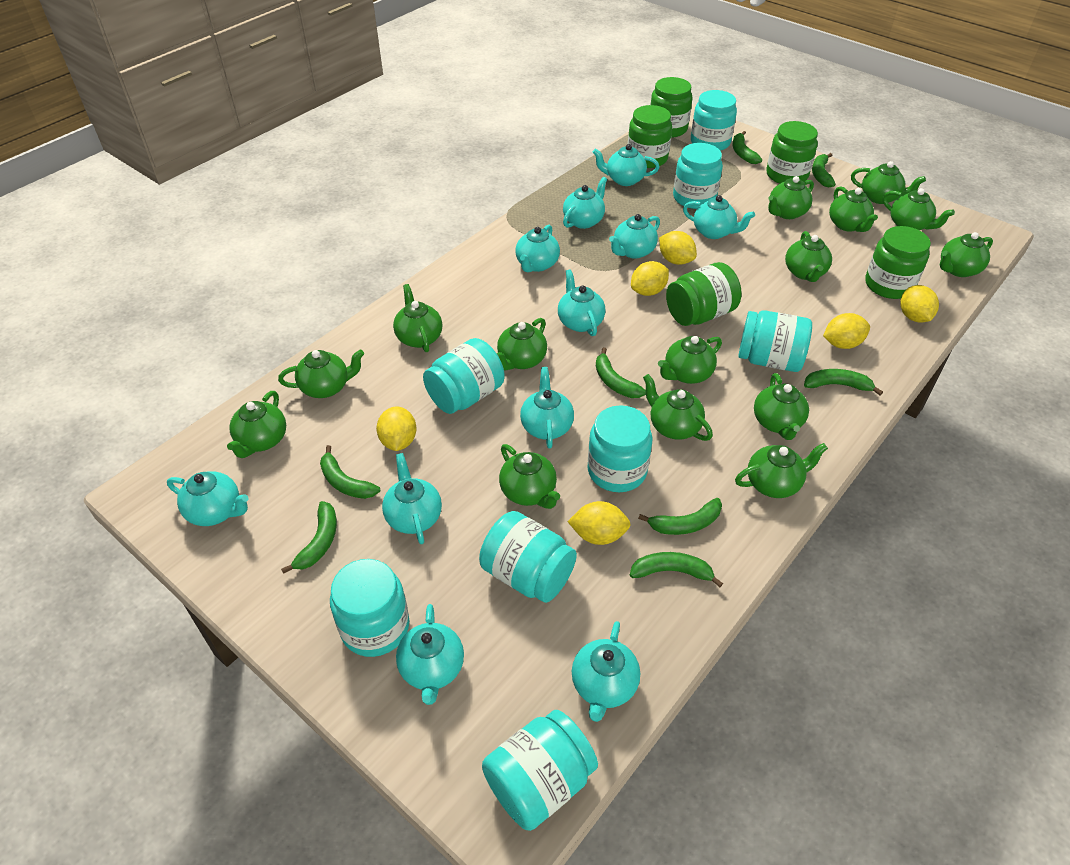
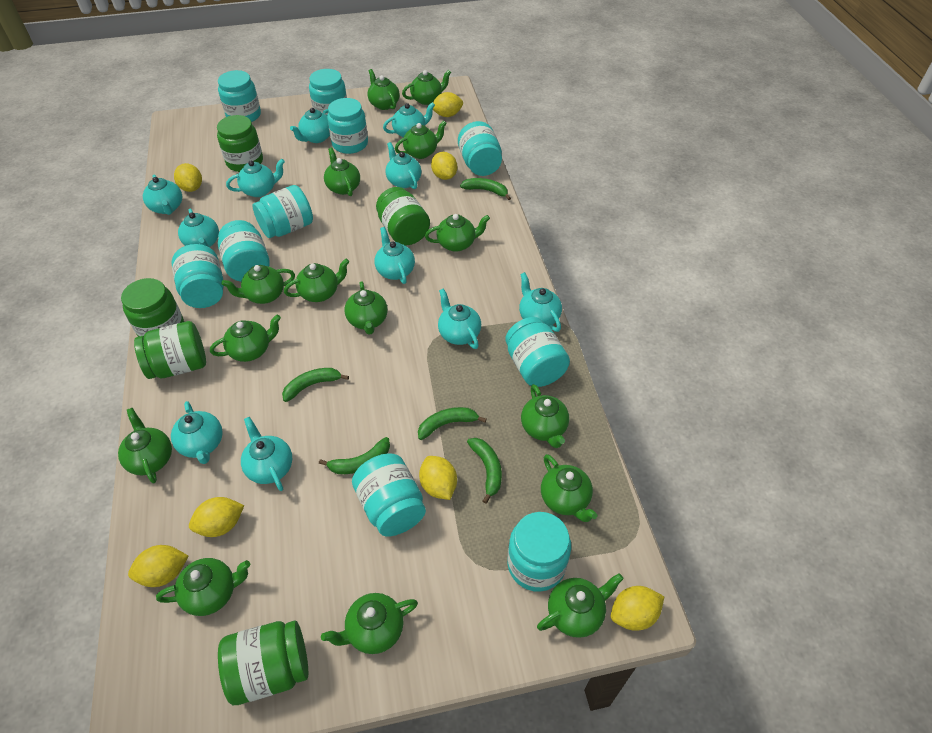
green banana: [281,501,337,574] [320,445,380,499] [596,347,646,398] [630,552,723,587] [638,498,722,535] [733,131,762,164] [804,369,883,395] [812,153,835,187] = 8 -> [282,368,349,402] [319,437,390,474] [418,407,487,440] [460,178,511,200] [467,438,502,504] = 5
turquoise jar: [330,559,409,657] [423,338,505,414] [479,511,577,603] [482,710,598,831] [587,405,652,492] [673,143,723,209] [691,90,737,151] [739,310,812,372] = 8 -> [171,244,224,308] [218,70,261,122] [218,220,270,282] [253,185,313,238] [309,69,347,116] [327,98,368,154] [352,454,426,536] [458,121,502,176] [506,317,570,387] [507,512,571,592] = 10
yellow lemon: [376,406,417,451] [567,501,631,545] [631,261,669,296] [659,231,697,265] [823,313,870,349] [900,285,939,323] = 6 -> [128,545,188,587] [174,163,202,192] [189,497,244,537] [419,456,457,500] [431,152,457,180] [433,92,463,117] [611,586,664,631] = 7

